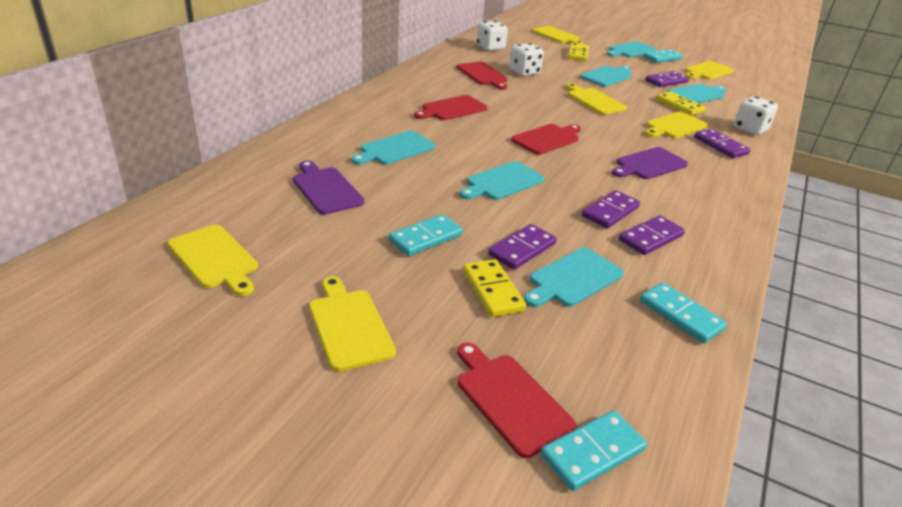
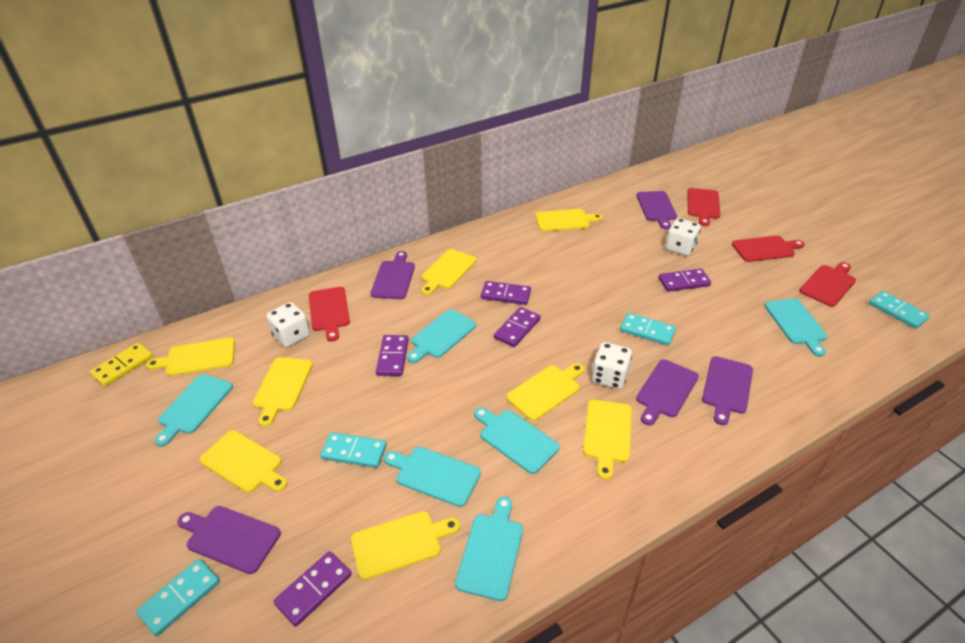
purple cutting board: [293,160,364,215] [612,147,688,179] = 2 -> [177,506,281,574] [370,251,415,299] [636,191,677,229] [636,359,699,425] [702,356,753,425] = 5
yellow cutting board: [168,225,258,296] [309,276,396,372] [532,26,584,45] [566,83,627,115] [645,112,708,138] [685,61,734,80] = 6 -> [146,338,235,376] [200,430,287,493] [253,357,313,427] [351,511,460,580] [422,249,476,295] [506,363,584,421] [535,209,603,231] [583,400,632,480] = 8
yellow domino: [463,259,527,317] [568,43,589,61] [656,91,706,116] = 3 -> [90,343,153,386] = 1

